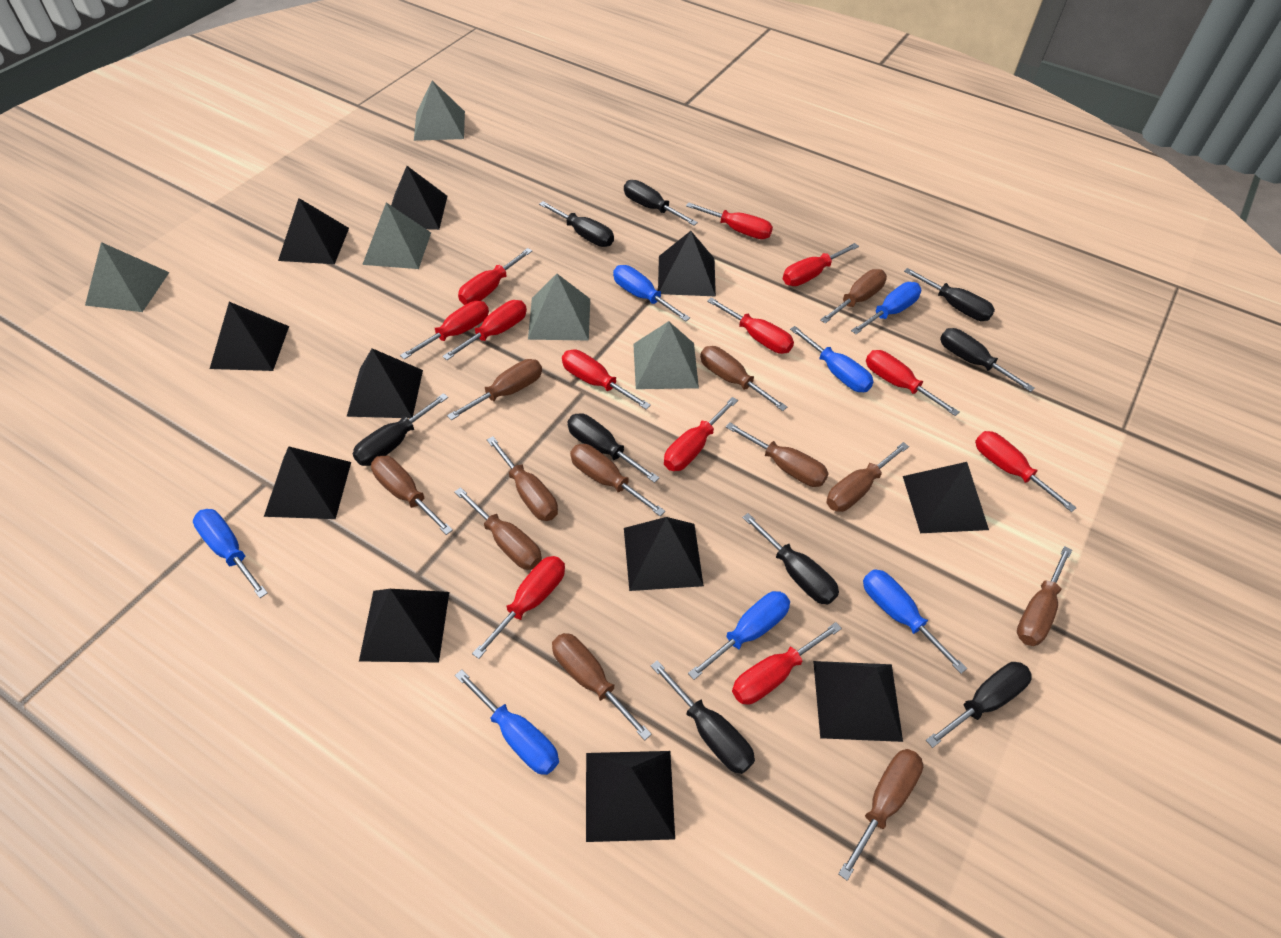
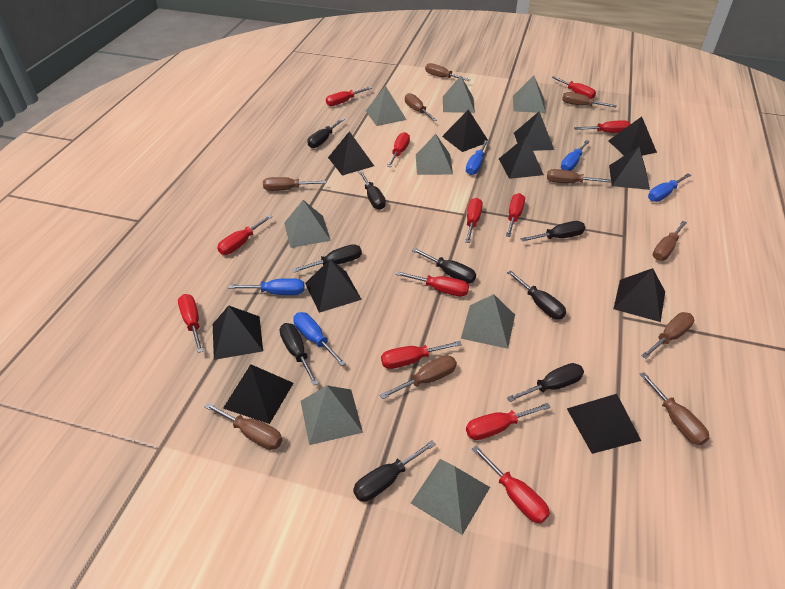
blue screwdriver: [193,509,268,598] [455,669,559,775] [613,265,690,322] [688,591,790,680] [790,326,873,392] [851,282,921,334] [863,569,967,673] = 7 -> [228,278,305,295] [293,312,346,366] [466,140,489,175] [561,140,590,171] [648,174,691,202] = 5
brown screwdriver: [371,456,453,535] [447,359,542,420] [454,487,542,570] [487,436,558,521] [552,633,652,741] [570,444,665,516] [700,346,787,411] [726,422,829,487] [820,269,887,324] [826,442,909,512] [838,749,923,881] [1017,546,1072,646] = 12 -> [205,403,283,450] [263,177,326,191] [380,355,457,399] [405,93,437,121] [425,63,470,81] [547,169,611,183] [562,92,617,108] [639,372,709,445] [641,312,694,359] [653,221,687,261] = 10
grey pyramid: [85,242,170,312] [362,202,431,269] [414,81,465,141] [528,274,590,340] [633,321,699,389] = 5 -> [284,200,331,248] [301,385,363,445] [366,86,406,126] [411,459,490,535] [416,134,453,175] [443,76,475,113] [461,294,515,349] [513,76,546,113] = 8

